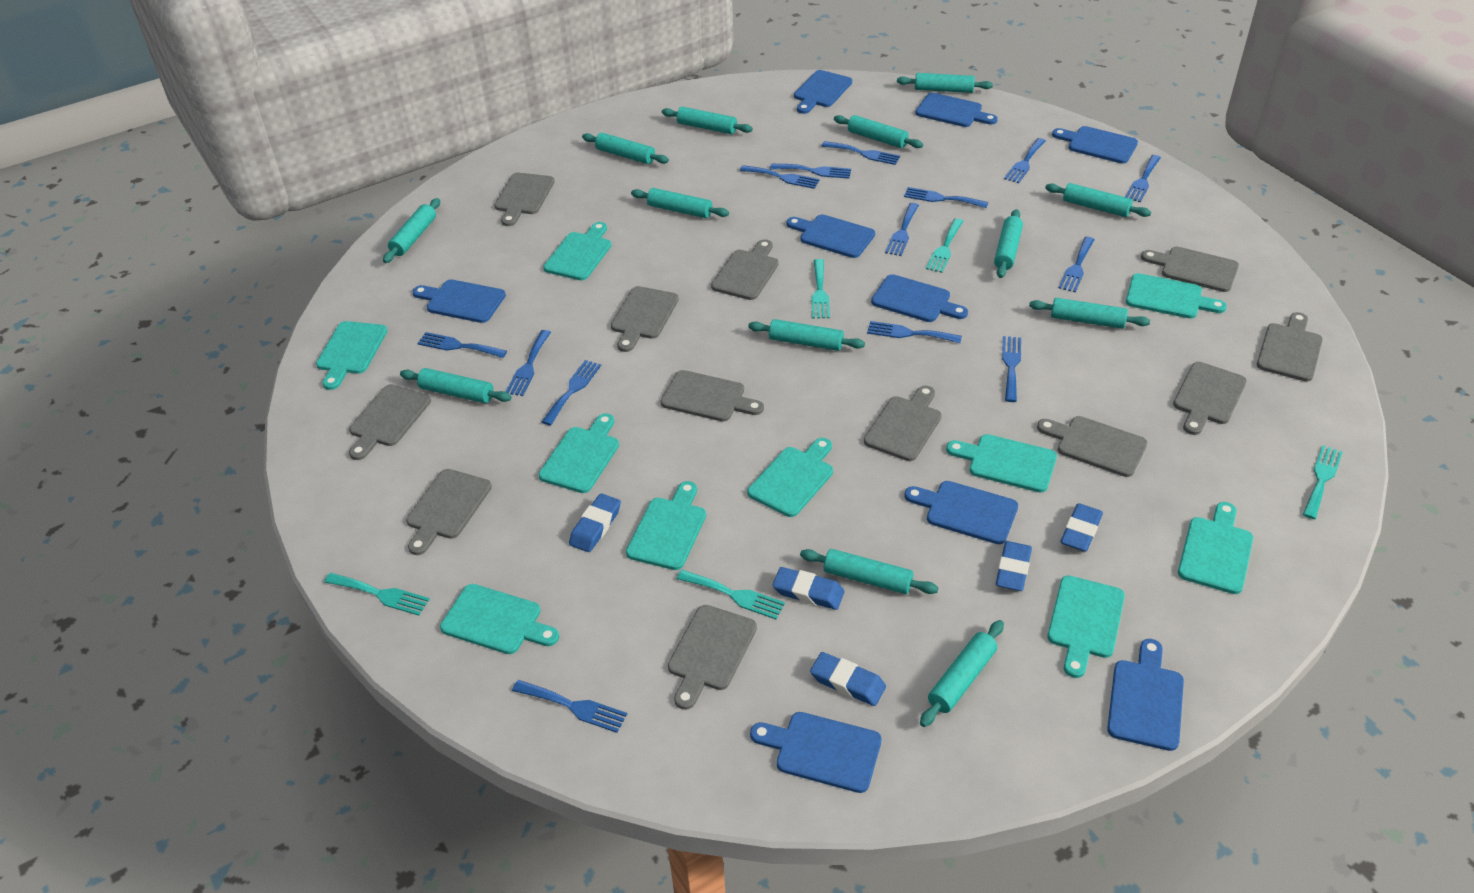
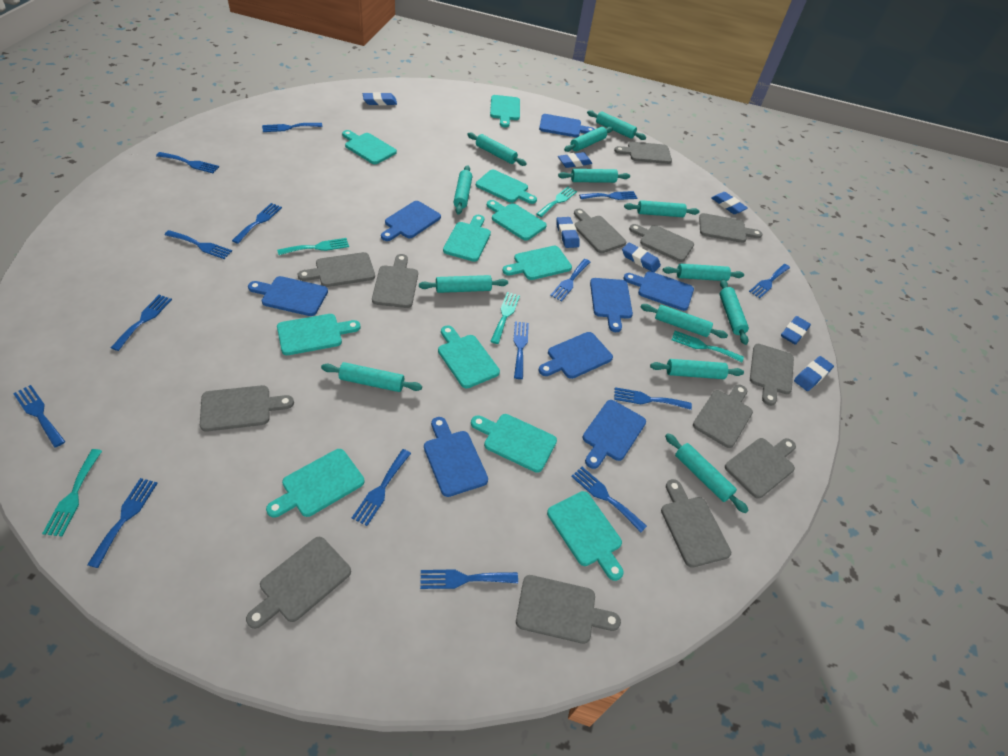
blue cutting board: [412,279,506,323] [750,712,881,793] [786,214,875,258] [794,70,852,114] [871,274,968,322] [904,481,1018,544] [915,93,998,127] [1052,126,1138,164] [1107,639,1184,751] = 9 -> [248,276,328,316] [381,201,441,241] [424,417,488,497] [539,114,595,137] [539,332,613,379] [583,400,646,469] [590,278,633,332] [624,271,694,311] = 8
blue eraser: [569,493,621,552] [773,567,844,610] [810,652,886,706] [996,541,1032,591] [1061,503,1103,552] = 5 -> [363,92,397,105] [556,217,579,248] [558,152,592,168] [622,243,661,272] [711,192,748,214] [781,316,811,344] [794,356,834,391] = 7
blue fork: [417,332,507,358] [506,330,551,396] [512,680,627,733] [542,360,601,425] [740,165,820,189] [770,164,851,179] [822,141,900,165] [867,321,962,343] [885,203,919,256] [904,187,988,208] [1002,336,1021,402] [1004,138,1046,183] [1059,237,1095,292] [1125,155,1161,202] = 14 -> [13,385,66,448] [87,478,157,568] [111,295,172,351] [156,152,219,173] [165,230,232,259] [232,203,282,244] [262,123,323,132] [352,449,411,526] [420,570,518,589] [513,322,529,379] [550,259,590,301] [571,467,647,532] [579,191,637,200] [614,387,692,410] [749,264,790,298] = 15
grey cutting board: [349,384,431,460] [406,469,492,555] [494,173,555,226] [611,286,679,352] [661,370,764,422] [668,605,757,710] [711,239,779,300] [864,385,942,461] [1037,416,1147,477] [1141,247,1239,292] [1173,362,1247,435] [1257,312,1323,382] = 12 -> [200,385,294,432] [246,537,351,629] [298,252,375,287] [372,254,418,308] [516,575,621,644] [574,209,626,253] [614,142,672,164] [629,224,694,262] [661,479,731,568] [693,384,753,448] [699,213,762,243] [725,438,796,499] [750,344,794,406] = 13
turquoise cutting board: [316,321,387,390] [440,584,559,654] [539,413,619,493] [543,222,611,280] [626,481,706,570] [748,438,833,517] [946,434,1057,492] [1047,575,1125,678] [1126,273,1227,319] [1178,502,1253,594] = 10 -> [266,449,364,518] [277,314,360,355] [342,130,397,164] [438,325,500,388] [443,215,491,262] [471,414,557,473] [476,169,537,204] [487,200,547,241] [490,95,520,127] [502,246,572,280] [547,491,624,581] = 11

